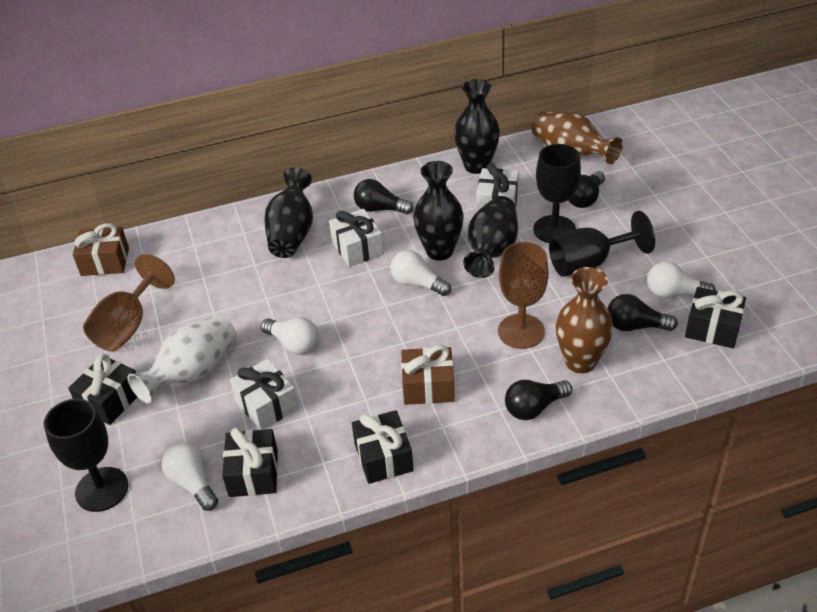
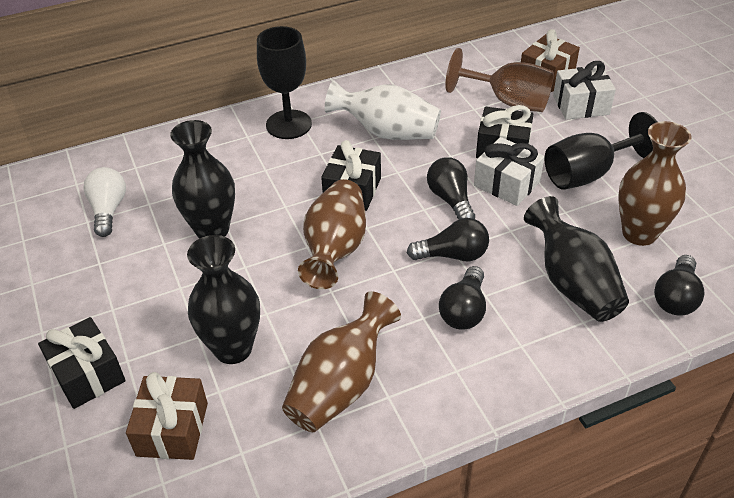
black gift: [68,354,137,425] [222,428,278,497] [352,410,413,484] [685,287,746,348] = 4 -> [38,317,126,409] [321,140,381,211] [476,105,533,158] = 3
black goblet: [44,399,129,512] [533,144,581,243] [549,211,655,277] = 3 -> [257,26,312,139] [545,112,657,190] = 2
black vase: [264,168,313,258] [413,161,464,261] [454,79,500,174] [463,196,518,278] = 4 -> [170,120,235,239] [187,235,260,364] [524,196,629,322] = 3
brown goblet: [83,254,175,352] [498,242,549,349] = 2 -> [445,48,554,112] = 1
brown vase: [531,112,623,165] [556,267,613,373] = 2 -> [282,291,401,432] [298,179,366,289] [618,121,692,246] = 3
white gift: [230,359,298,430] [329,209,384,267] [476,163,519,212] = 3 -> [474,137,545,206] [553,61,616,120] = 2
white light bulb: [162,442,218,511] [261,317,319,355] [390,250,451,296] [647,262,716,298] = 4 -> [83,167,126,237] = 1

